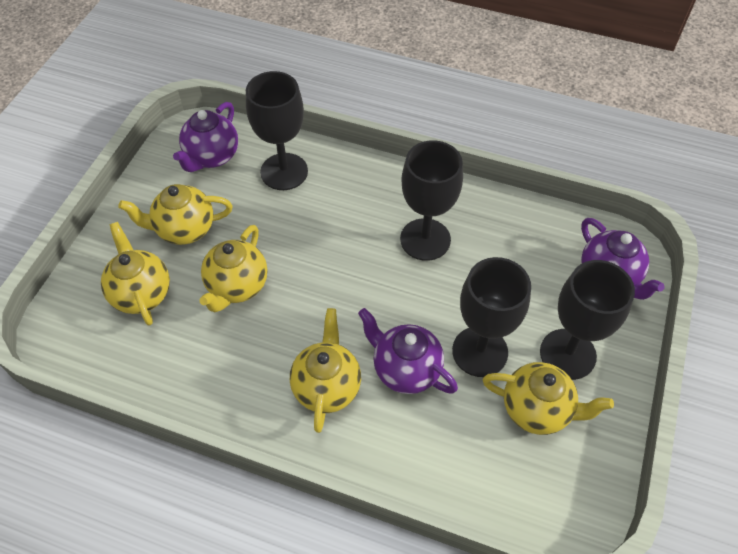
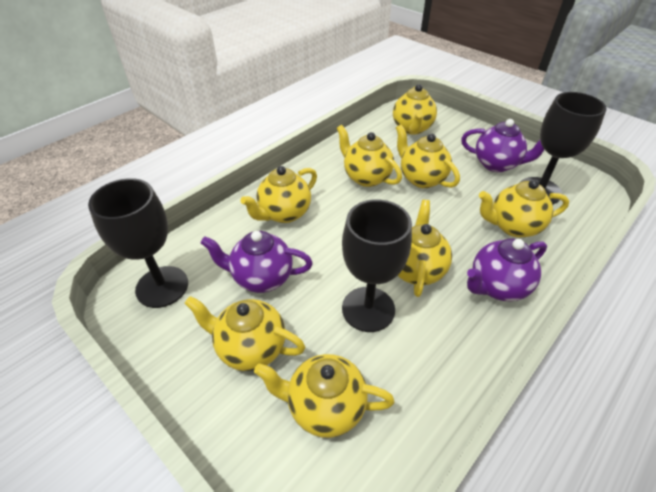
black goblet: [246,71,308,190] [400,140,463,261] [452,257,531,377] [540,260,635,380] = 4 -> [88,178,188,308] [342,199,412,332] [521,92,607,204] = 3
yellow teapot: [101,222,170,326] [118,184,233,245] [200,225,267,312] [290,308,361,433] [483,362,614,435] = 5 -> [184,296,305,371] [240,166,317,223] [254,354,394,438] [337,125,402,187] [393,84,437,135] [396,125,460,188] [398,200,452,297] [479,179,569,237] = 8

